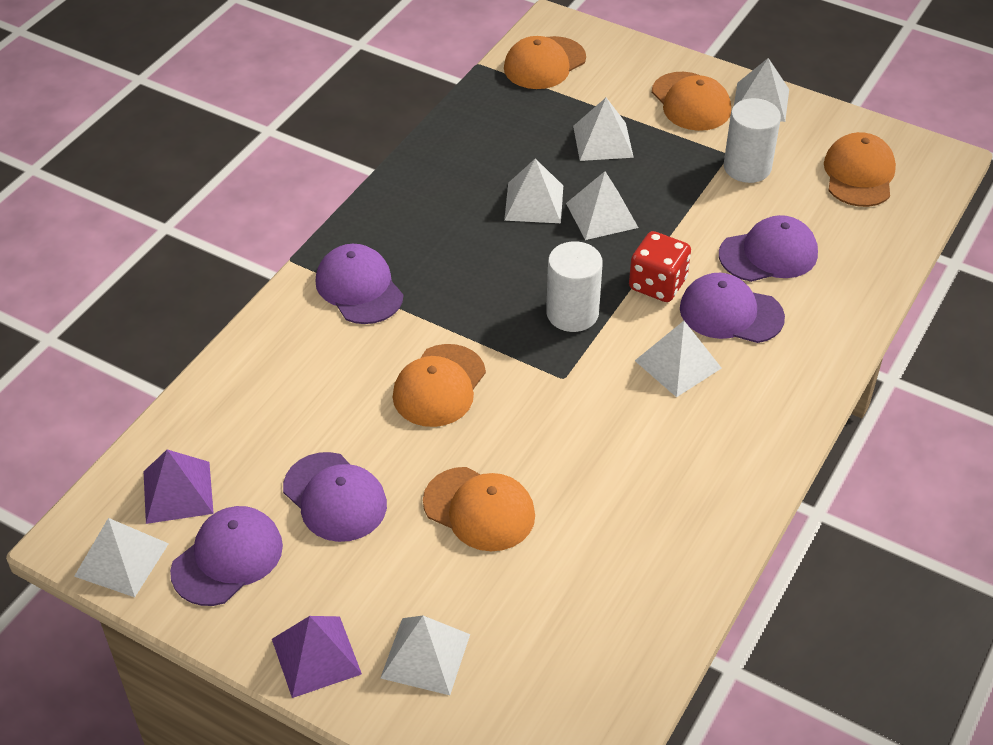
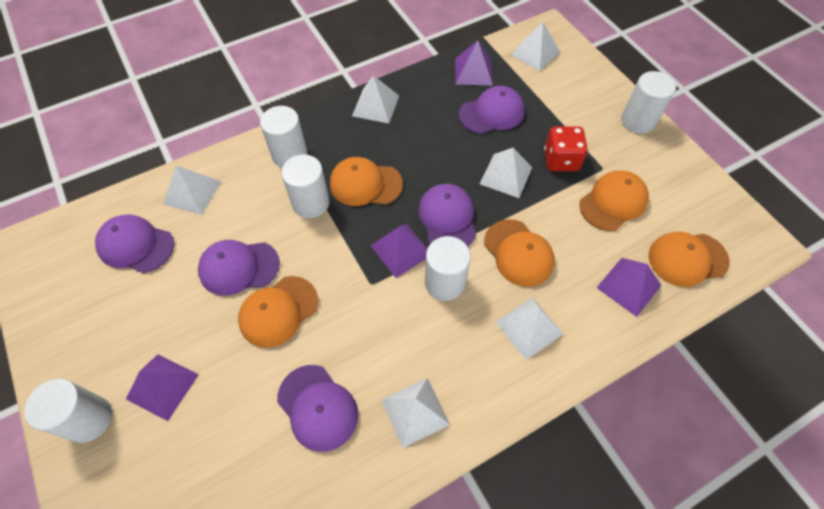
purple pyramid: [144,450,214,524] [272,616,362,698] = 2 -> [126,354,199,421] [371,224,428,278] [455,40,493,85] [597,258,661,317] = 4
white cylinder: [546,241,603,332] [724,98,781,183] = 2 -> [24,379,112,443] [260,106,308,168] [281,154,330,218] [425,236,471,301] [621,71,676,133] = 5
white pyramid: [74,518,169,597] [381,616,470,695] [504,158,563,223] [566,171,638,240] [573,98,634,161] [635,321,721,397] [734,58,789,122] = 7 -> [163,166,221,215] [352,75,399,123] [381,378,450,448] [480,148,532,198] [496,298,563,360] [510,22,560,71] = 6

